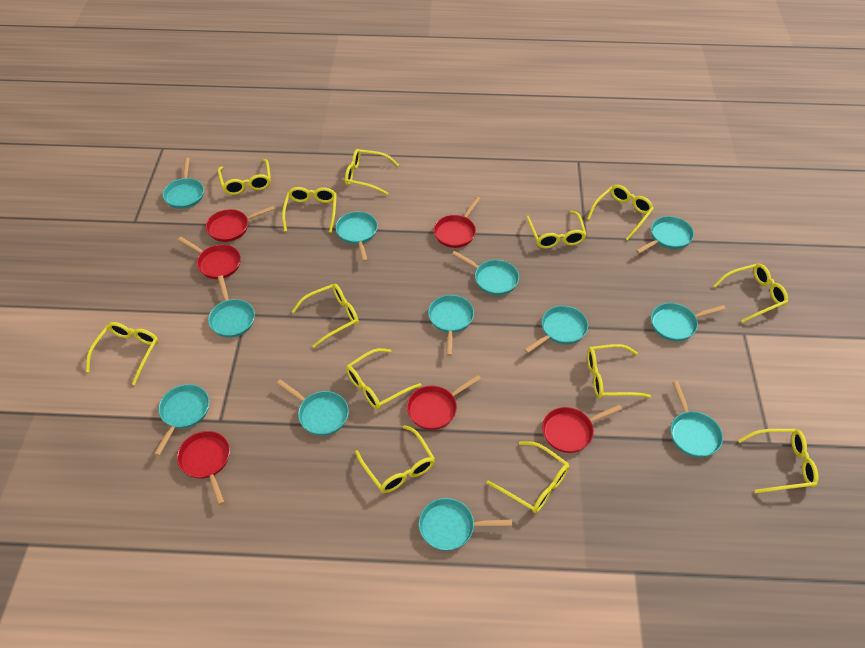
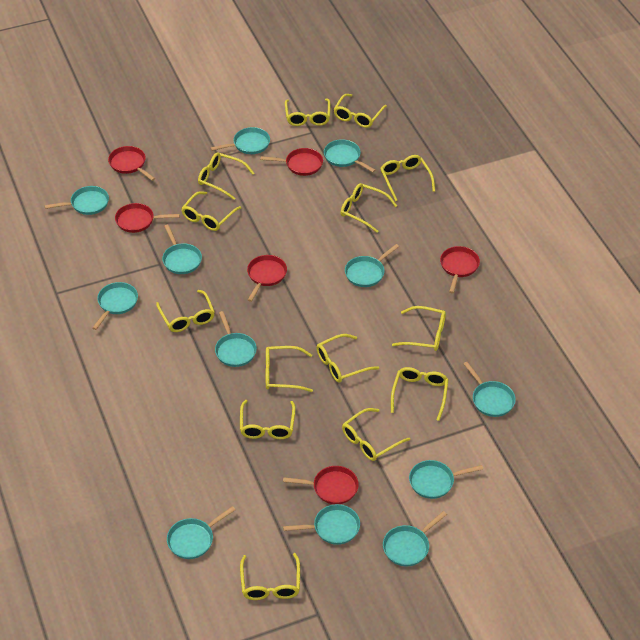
yellow glasses: [86,322,158,385] [218,159,271,195] [282,187,337,233] [292,284,359,348] [345,149,399,195] [346,348,422,409] [355,425,435,493] [487,441,569,513] [526,211,587,249] [587,185,654,240] [587,344,651,398] [714,264,788,323] [738,429,818,493] = 13 -> [156,290,215,332] [181,191,241,231] [198,152,254,200] [240,400,295,439] [240,553,300,600] [266,346,313,392] [285,98,331,126] [316,334,379,383] [333,94,387,128] [340,183,397,233] [342,408,410,461] [380,155,435,201] [391,367,449,421] [392,306,446,351] = 14

